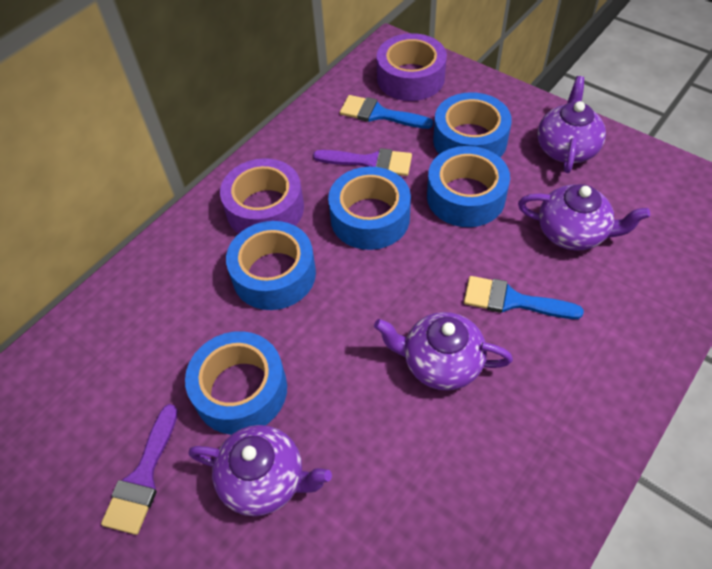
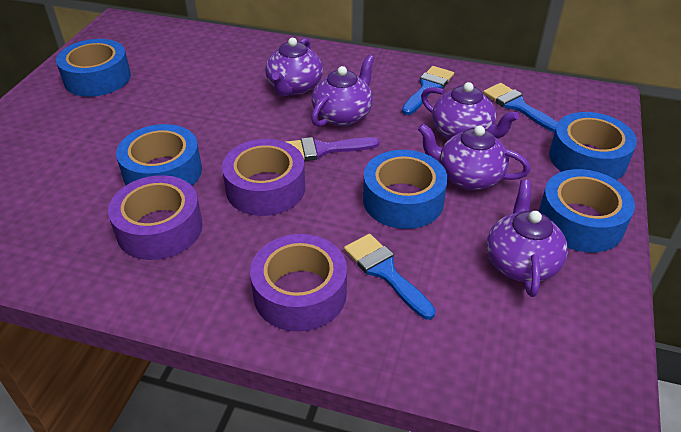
blue brush: [340,95,433,129] [464,276,584,319] = 2 -> [344,234,436,320] [402,66,454,115] [483,83,558,133] = 3
purple brush: [101,404,178,535] [313,148,412,176] = 2 -> [286,137,379,161] = 1
purple tape: [220,158,304,234] [377,33,447,101] = 2 -> [108,175,203,260] [222,139,305,216] [250,234,347,332] = 3
purple teapot: [188,425,332,516] [374,312,513,391] [518,184,650,251] [537,76,606,173] = 4 -> [265,38,323,96] [311,55,374,127] [418,124,531,190] [421,82,519,139] [486,180,568,297] = 5

